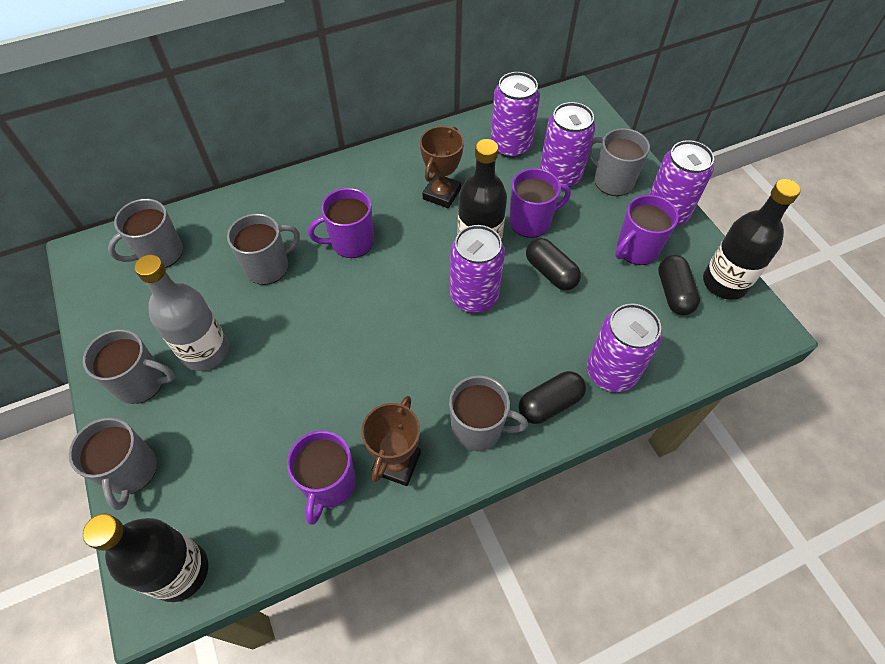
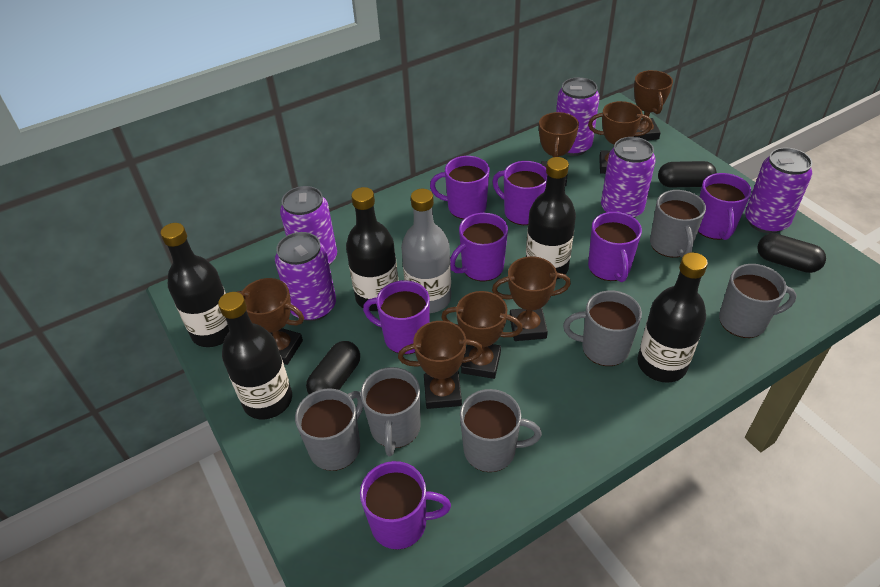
black bottle: [83,514,208,602] [457,139,507,242] [703,179,801,300] = 3 -> [161,223,229,347] [218,292,292,419] [346,187,399,311] [526,157,576,279] [637,252,708,383] = 5
brown trophy: [361,396,421,486] [420,126,464,208] = 2 -> [237,278,304,365] [398,321,483,409] [441,291,523,379] [492,256,571,341] [539,112,579,186] [588,101,653,174] [634,70,673,141] = 7
purple mug: [287,430,356,525] [308,188,374,258] [509,168,571,238] [615,195,679,265] = 4 -> [360,461,451,550] [363,280,430,355] [430,156,489,219] [450,213,508,281] [492,161,547,225] [588,212,642,282] [698,173,751,240] = 7

